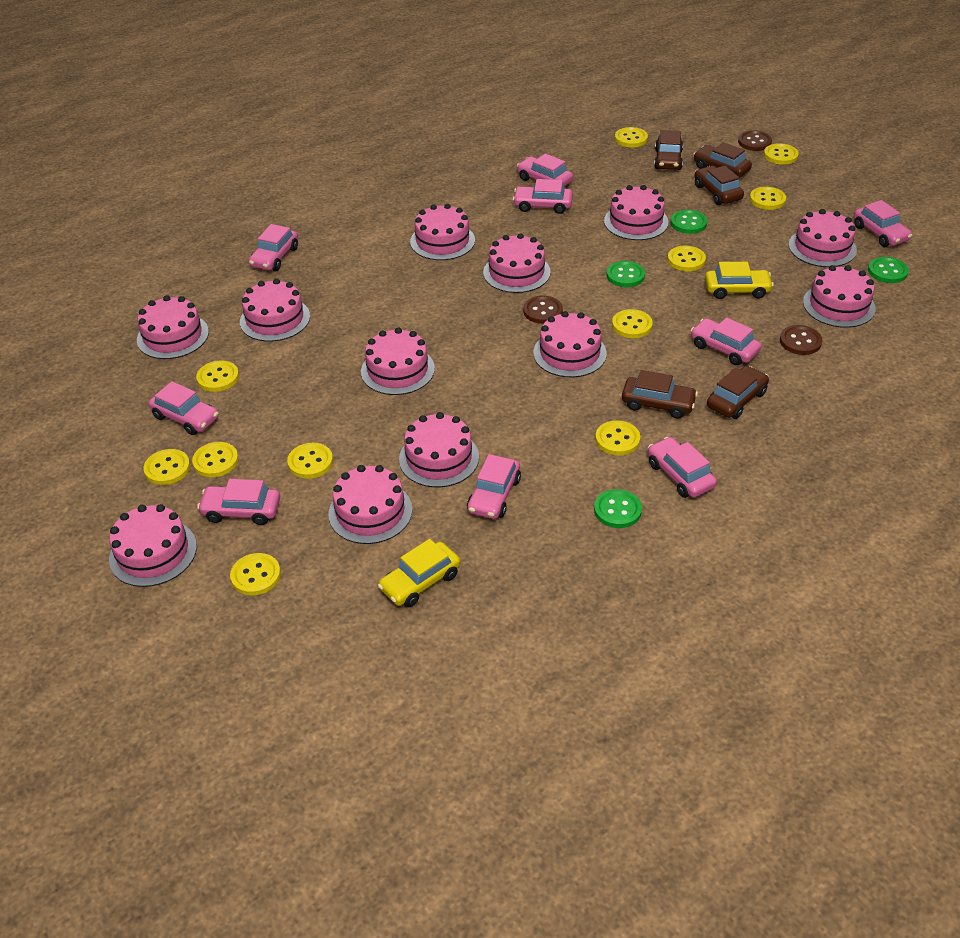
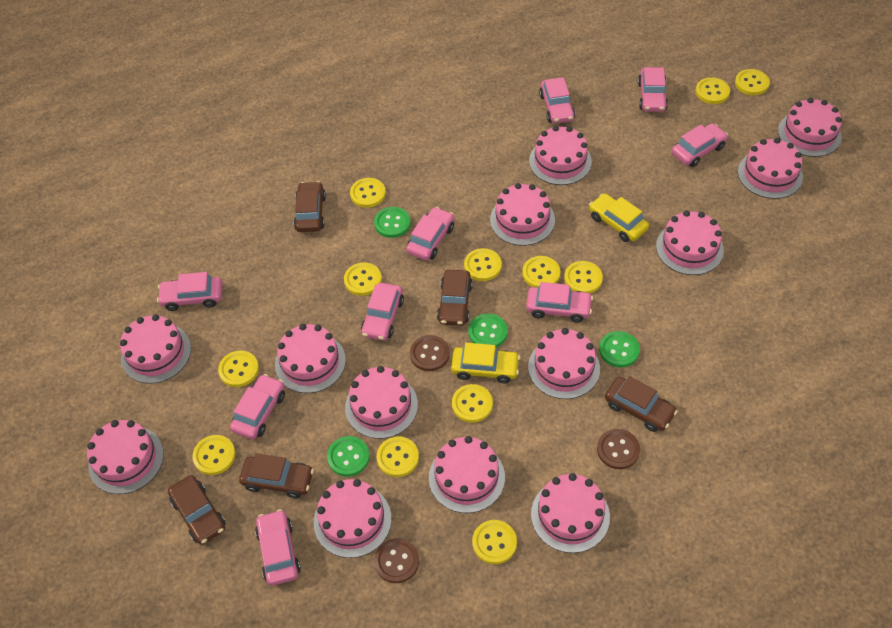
pink cake: [109,504,197,587] [137,295,209,359] [240,279,310,342] [328,465,412,544] [361,327,435,395] [399,412,479,487] [410,204,475,260] [483,233,551,293] [533,311,607,377] [604,185,668,240] [789,209,857,267] [803,265,876,328] = 12 -> [87,420,164,494] [120,314,191,384] [275,324,346,393] [314,479,392,558] [345,366,418,439] [429,436,505,513] [490,183,555,246] [528,328,600,399] [529,126,592,185] [531,473,610,553] [656,211,724,275] [738,138,803,199] [778,98,842,157] = 13
yellow button: [143,449,190,485] [192,442,238,477] [196,360,239,392] [230,553,281,595] [287,443,333,479] [595,420,640,455] [612,309,653,338] [615,127,648,147] [668,245,706,271] [750,187,786,210] [764,143,799,165] = 11 -> [192,435,236,475] [218,351,259,387] [344,262,382,296] [350,178,386,208] [376,437,419,477] [452,384,493,423] [464,248,502,281] [472,520,517,564] [522,256,560,287] [564,261,603,293] [695,77,730,104] [735,69,770,95] = 12

